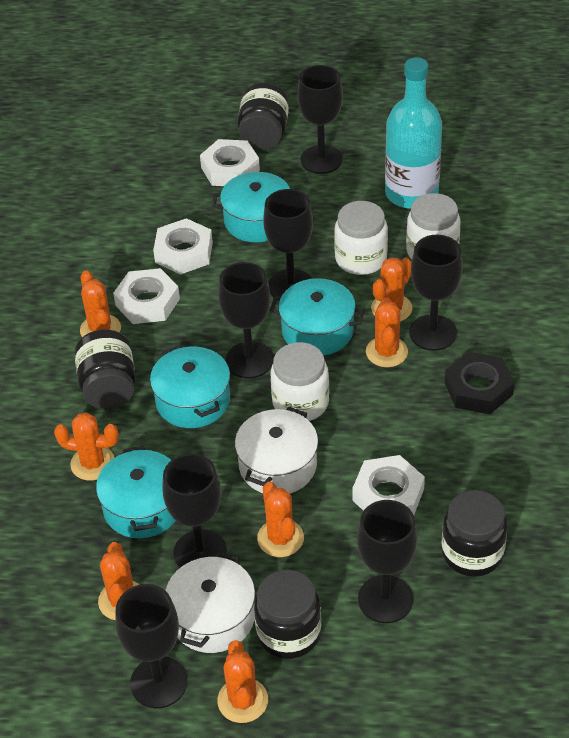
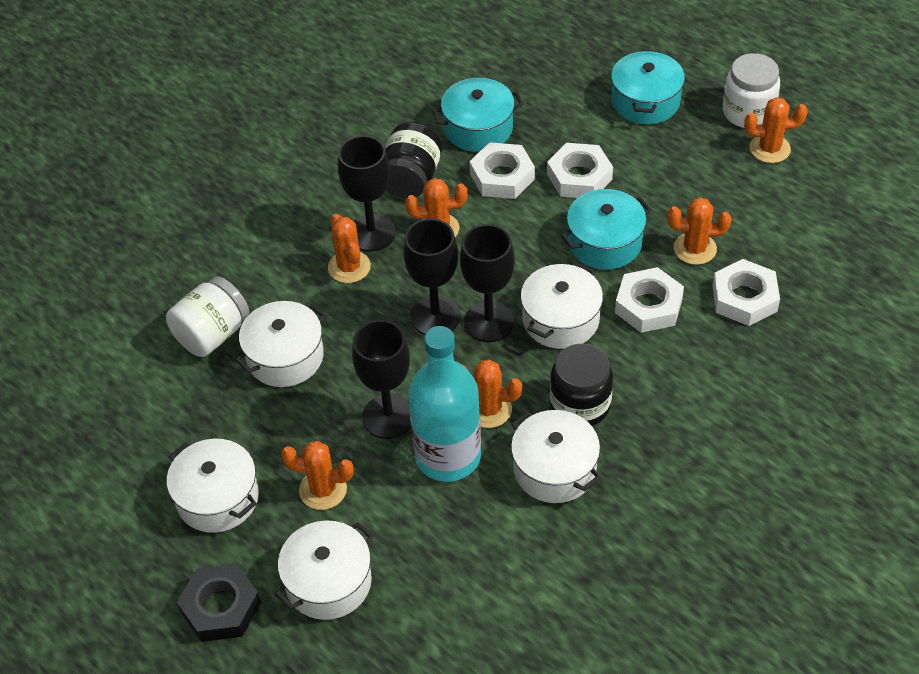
black goblet: [115,584,187,708] [162,453,227,568] [218,262,274,378] [263,189,313,301] [297,65,343,174] [357,500,417,623] [409,235,463,351] = 7 -> [338,135,396,251] [352,320,411,439] [403,219,461,335] [460,224,515,342] = 4
black jar: [75,330,135,409] [238,82,289,150] [254,570,321,659] [441,490,507,577] = 4 -> [385,122,442,199] [550,344,613,426] = 2
orange cactus: [54,412,119,481] [80,270,121,337] [98,542,140,620] [217,640,268,723] [257,482,304,557] [366,297,408,367] [371,257,412,322] = 7 -> [281,441,354,510] [328,214,371,283] [405,178,468,237] [461,359,522,428] [667,198,731,265] [744,97,808,163] = 6
turquoise pot: [96,446,176,538] [150,345,230,428] [212,172,290,242] [270,278,365,356] = 4 -> [432,78,523,152] [561,189,652,270] [611,50,685,124] = 3
white jar: [270,342,329,421] [334,201,388,275] [406,193,460,259] = 3 -> [166,276,249,357] [723,53,780,128] = 2
white pot: [165,552,255,653] [235,407,318,494] = 2 -> [167,439,259,533] [235,301,326,387] [275,520,373,620] [511,410,601,503] [520,263,603,349] = 5

